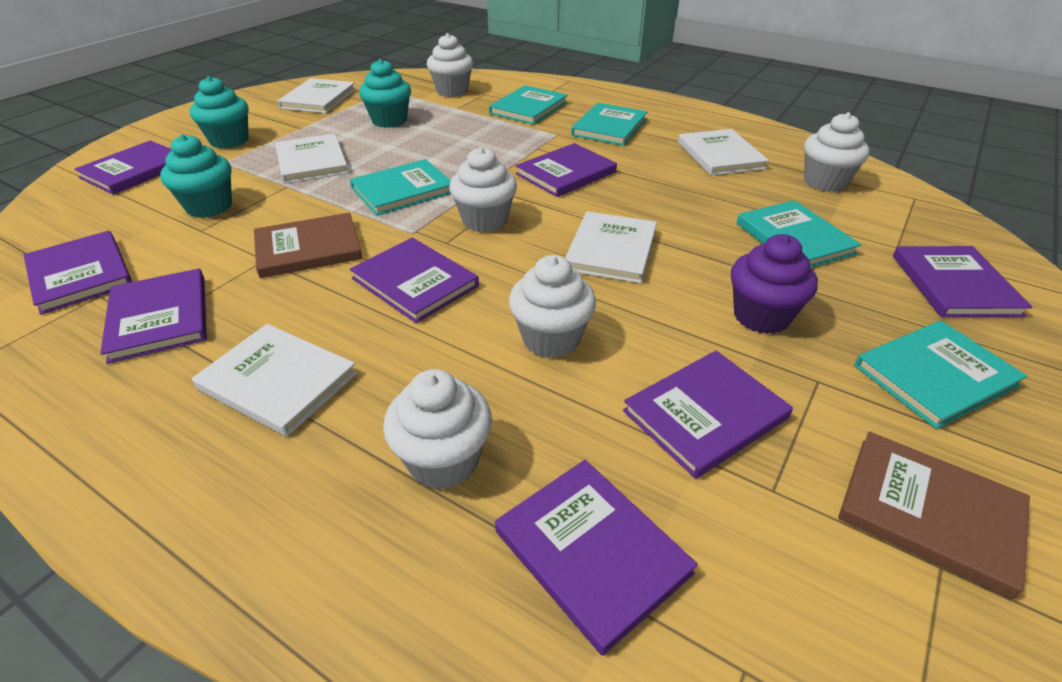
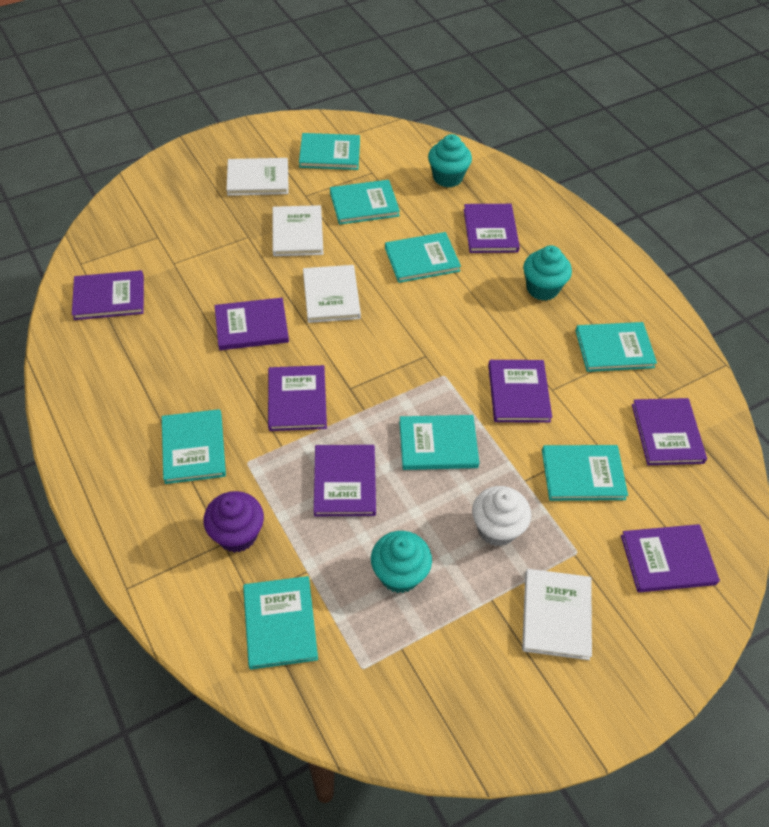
brown book: [254,213,362,278] [838,431,1030,599] = 2 -> none = 0
turquoise book: [350,159,451,216] [489,85,568,125] [571,103,648,146] [737,200,862,268] [855,321,1027,429] = 5 -> [162,409,226,484] [243,576,318,670] [299,133,360,170] [330,180,400,225] [385,232,461,283] [399,415,479,470] [542,445,628,501] [575,322,657,372] = 8
white book: [192,324,357,436] [275,133,349,184] [277,78,356,113] [565,211,657,283] [678,129,769,176] = 5 -> [226,158,289,196] [272,205,323,256] [303,265,361,323] [522,569,592,660] = 4
white cupcake: [383,369,492,489] [427,33,473,97] [449,147,517,233] [509,255,596,358] [804,112,870,192] = 5 -> [472,486,531,546] = 1

